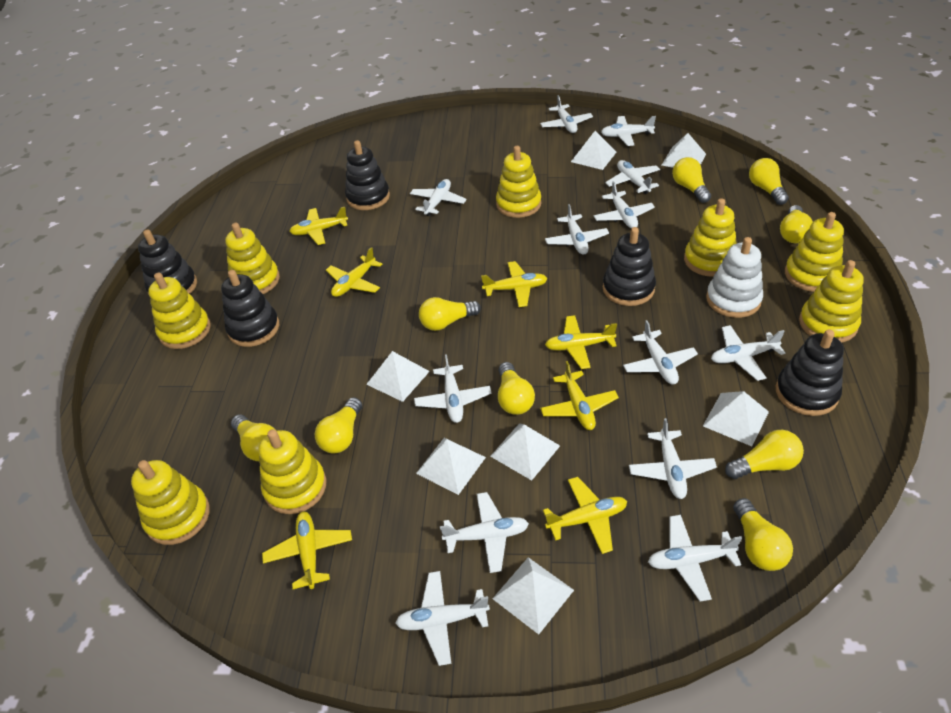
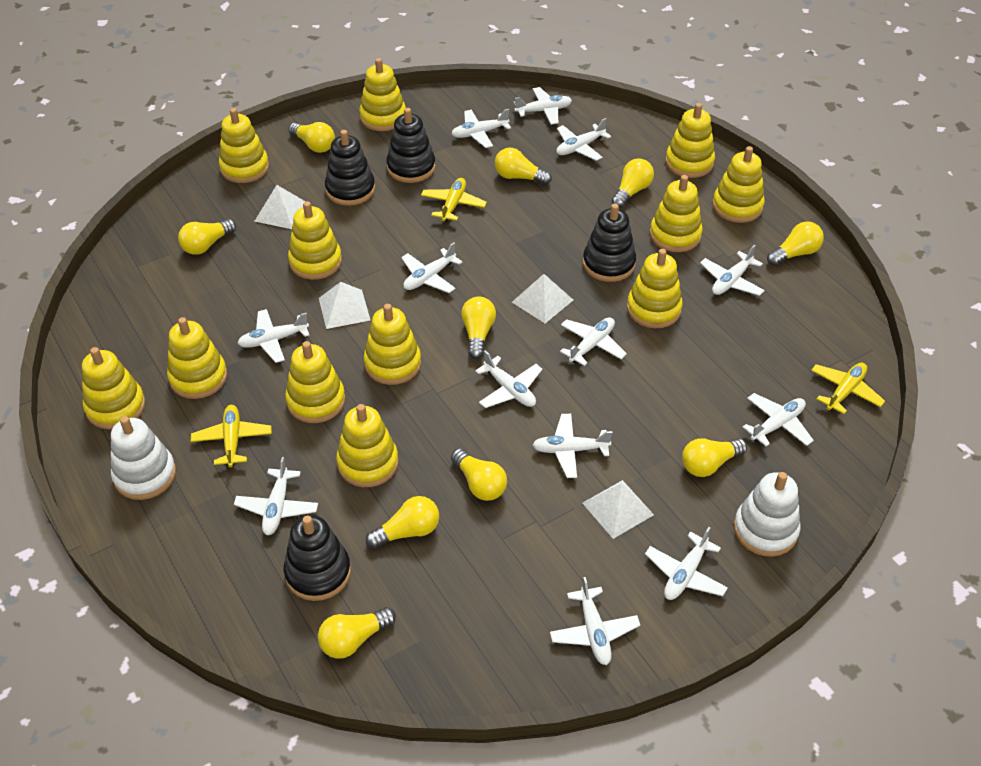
black stacking toy: [138,229,197,298] [221,270,279,347] [345,140,390,210] [603,227,656,306] [776,330,844,416] = 5 -> [284,515,351,601] [325,130,375,206] [386,108,436,183] [583,203,636,282] = 4
white pyramid: [366,351,430,402] [416,438,486,495] [490,423,560,481] [492,557,574,635] [571,131,616,170] [662,133,706,168] [703,391,769,446] = 7 -> [254,185,306,229] [319,282,370,329] [512,274,573,323] [582,480,654,539] = 4
white stacking toy: [706,237,763,318] = 1 -> [111,416,176,500] [734,472,800,557] = 2
yellow light bulb: [231,414,275,461] [315,398,362,454] [419,297,481,331] [498,362,535,415] [672,157,711,203] [725,430,804,479] [733,498,793,571] [749,158,789,205] [780,205,813,243] = 9 -> [178,219,236,255] [288,122,335,153] [318,607,396,659] [366,496,439,549] [451,448,507,501] [461,296,496,359] [495,148,552,185] [612,158,654,208] [682,438,747,477] [767,222,824,266] = 10
yellow plane: [262,512,352,589] [289,207,348,245] [326,247,382,297] [481,261,548,307] [540,361,619,430] [543,477,627,554] [545,315,617,369] = 7 -> [191,405,272,467] [421,178,487,222] [811,362,885,414] = 3
yellow stacking toy: [131,460,210,545] [148,272,211,349] [225,223,280,294] [259,429,326,514] [496,146,541,218] [684,198,737,277] [785,212,844,292] [799,260,864,343] = 8 -> [82,347,145,429] [167,317,227,399] [219,108,269,183] [285,341,345,423] [288,201,342,280] [336,404,399,487] [359,58,406,131] [364,304,421,385] [627,249,683,328] [650,175,703,252] [665,103,715,178] [712,146,765,223] = 12

